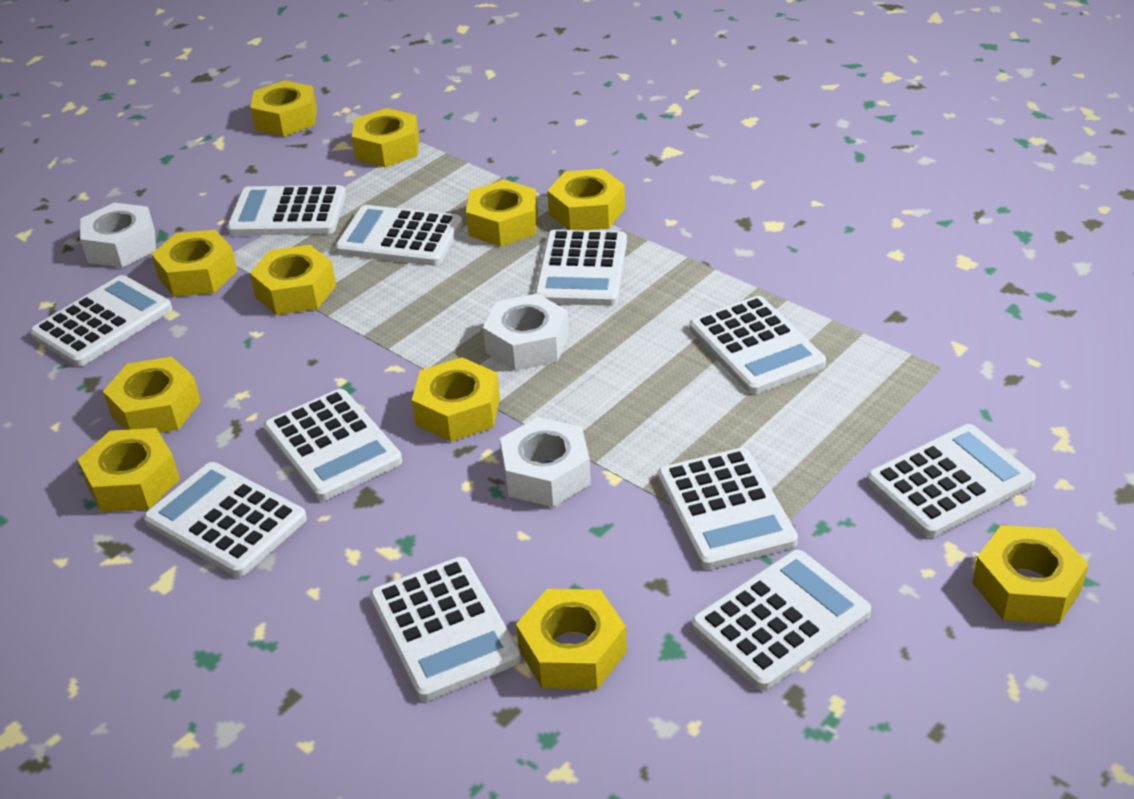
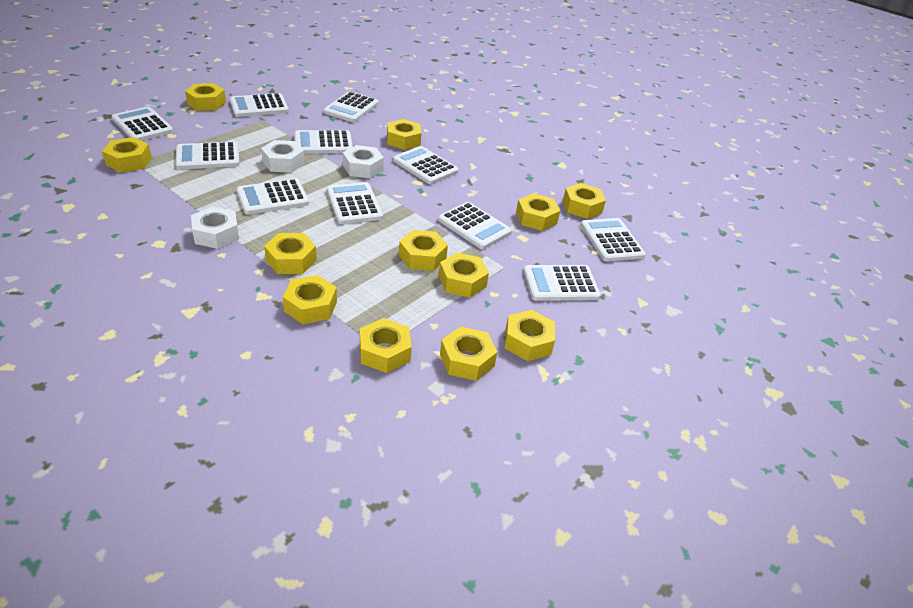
yellow nut: [78,428,180,512] [103,357,201,433] [151,230,237,297] [250,80,317,137] [250,245,336,315] [352,108,419,167] [412,357,500,442] [466,180,538,246] [516,589,627,690] [547,169,625,230] [972,525,1089,624] = 11 -> [102,137,152,173] [185,83,226,111] [264,233,317,274] [283,275,337,324] [360,318,412,373] [387,119,421,150] [399,230,448,271] [439,252,489,298] [440,326,497,381] [505,310,555,361] [516,193,560,231] [563,183,606,219] = 12

